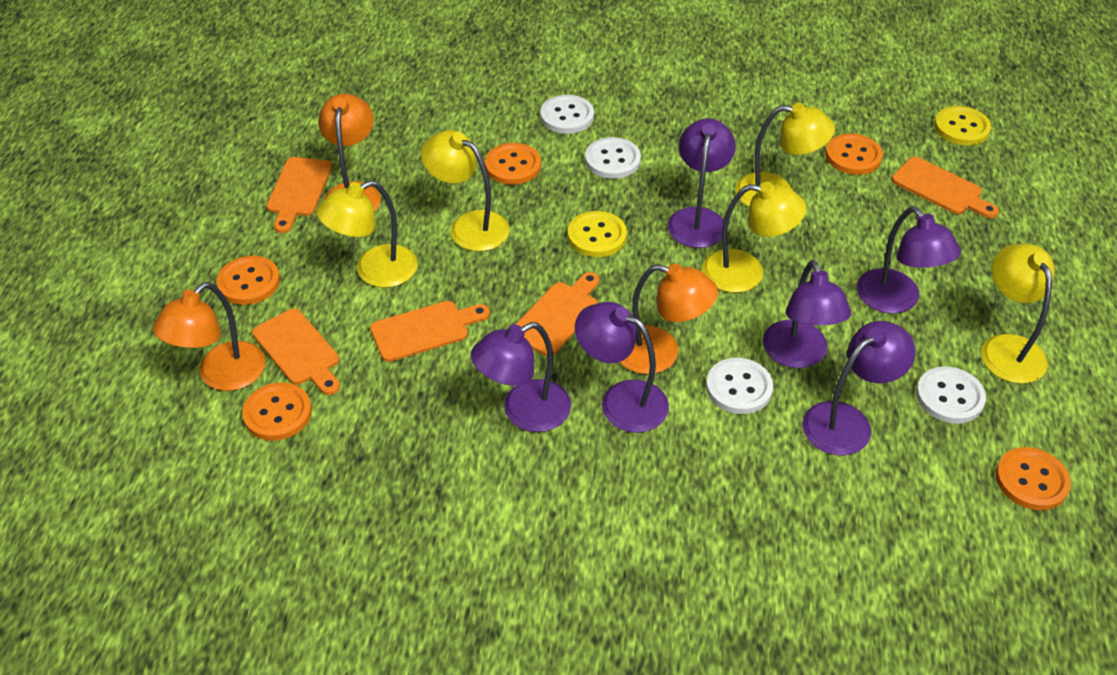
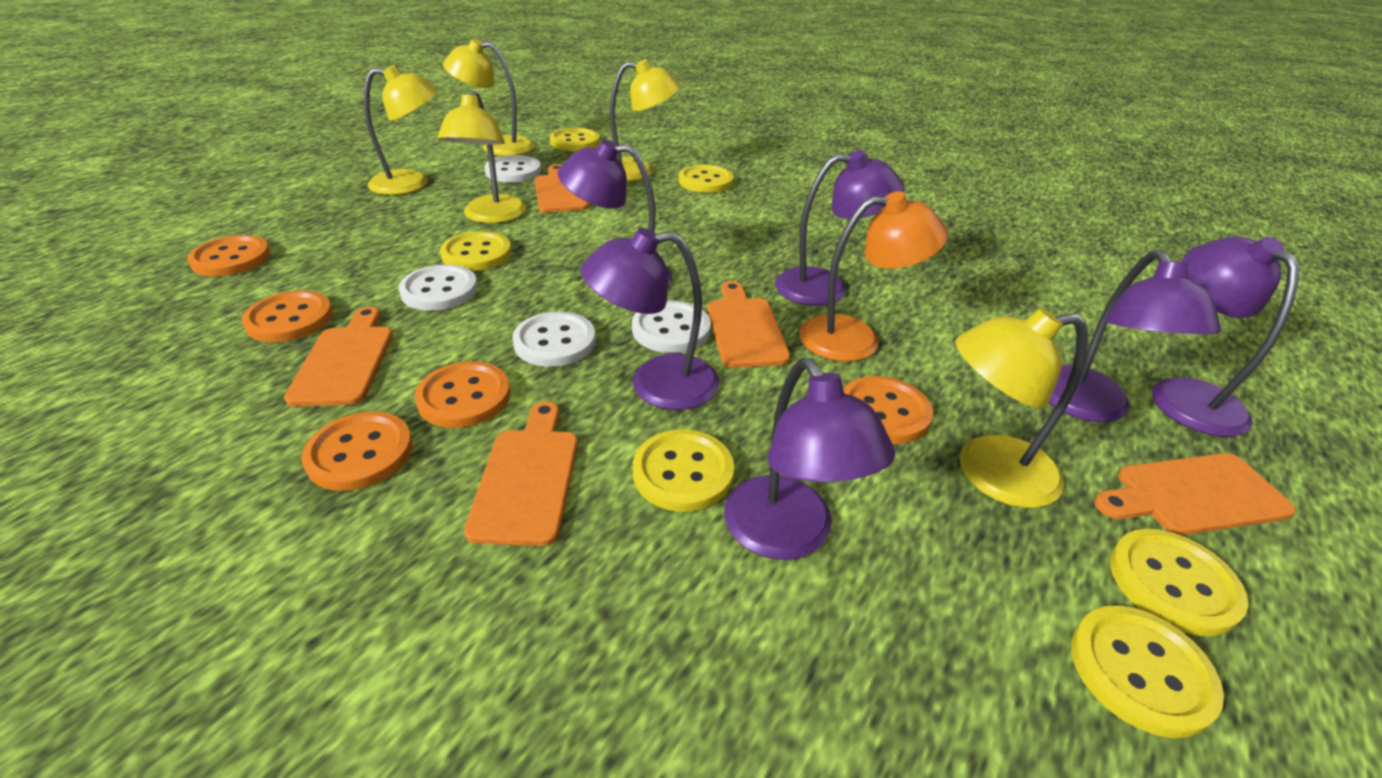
orange lamp: [153,282,266,391] [318,93,381,212] [620,264,718,374] = 3 -> [799,191,948,362] = 1
yellow button: [568,211,627,257] [934,106,991,146] = 2 -> [440,231,511,271] [550,128,600,151] [633,429,734,512] [679,165,734,193] [1071,605,1224,738] [1110,529,1248,636] = 6

